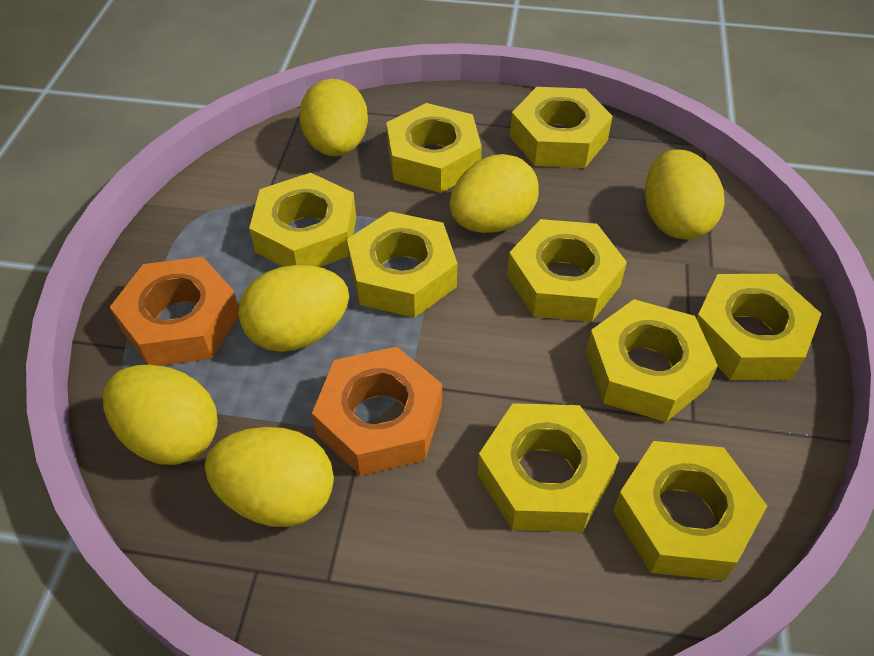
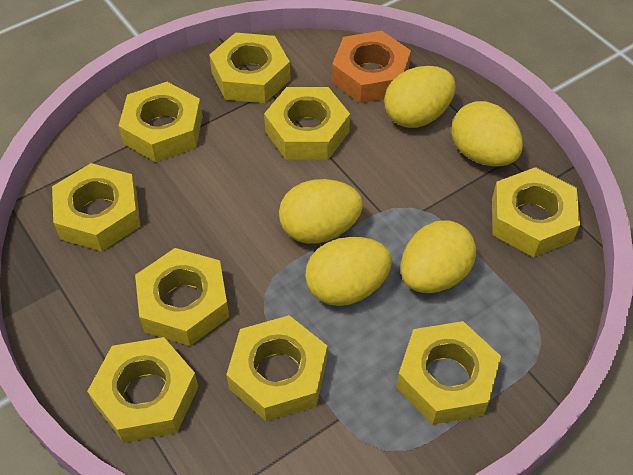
orange nut: [110,257,239,366] [312,347,442,476] = 2 -> [332,31,411,103] = 1
yellow egg: [103,365,218,465] [205,427,334,527] [238,265,349,352] [299,79,368,156] [450,154,539,233] [645,149,725,240] = 6 -> [279,179,363,244] [305,237,392,306] [384,66,456,128] [401,220,476,293] [451,101,523,167] = 5

